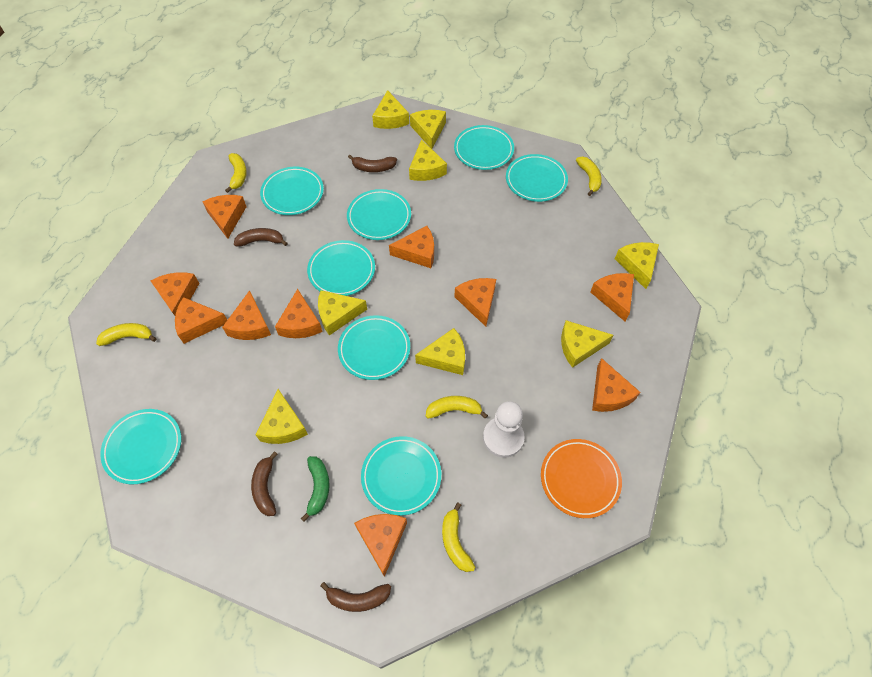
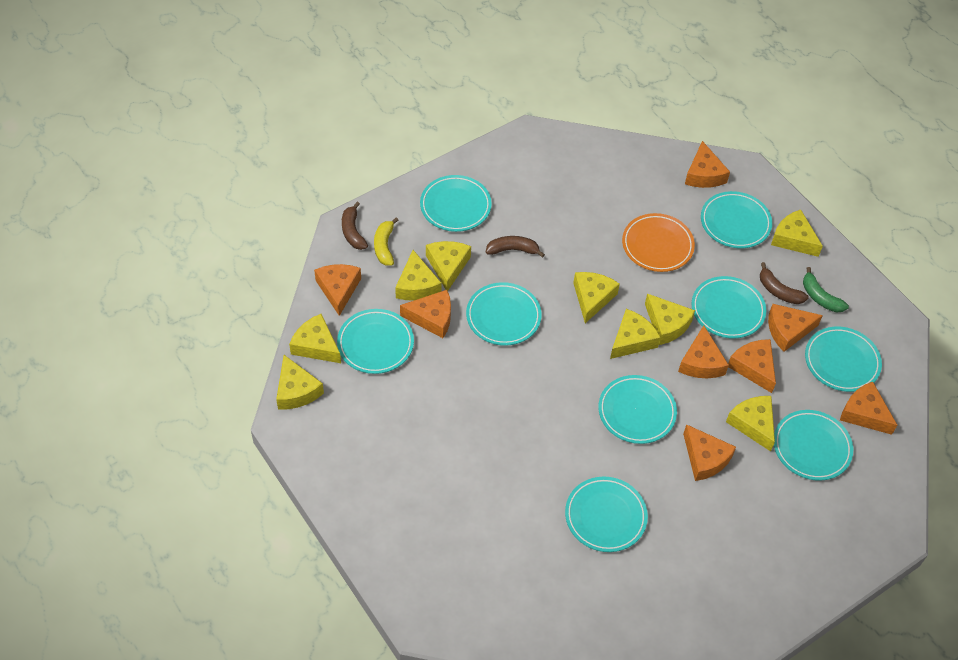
brown banana: [234,228,288,246] [251,451,277,516] [320,582,391,612] [348,155,397,172] = 4 -> [342,202,368,250] [486,236,545,258] [760,262,809,304] = 3
orange cheese: [151,272,199,316] [175,297,227,344] [202,195,247,239] [222,290,271,340] [275,289,323,338] [354,514,407,577] [389,226,434,268] [454,278,496,327] [590,273,634,322] [592,358,641,412] = 10 -> [314,264,361,316] [400,290,451,338] [678,325,729,378] [683,424,736,481] [685,141,730,188] [728,339,776,393] [768,304,823,352] [840,382,897,435] = 8
turquoise plate: [100,409,181,484] [260,167,324,215] [307,240,375,296] [338,315,410,380] [347,189,411,240] [361,436,441,516] [454,125,514,170] [506,154,568,202] = 8 -> [337,309,414,374] [420,175,492,232] [466,282,542,346] [565,477,648,552] [598,375,677,444] [691,276,766,339] [701,191,772,248] [774,410,853,481] [805,327,882,392] = 9
white pawn: [483,401,525,458] = 1 -> none = 0
yellow banana: [96,323,156,346] [225,153,247,193] [426,396,488,419] [442,503,475,572] [576,156,602,196] = 5 -> [374,217,399,266] = 1
yellow cheese: [256,389,308,444] [318,290,367,335] [372,90,409,129] [409,140,447,181] [410,110,446,149] [415,328,465,375] [561,320,613,368] [615,242,659,289] = 8 -> [276,355,324,409] [289,314,341,363] [395,250,441,301] [426,241,471,291] [573,272,620,323] [610,309,661,359] [645,294,695,345] [726,396,775,451] [771,210,823,257] = 9

